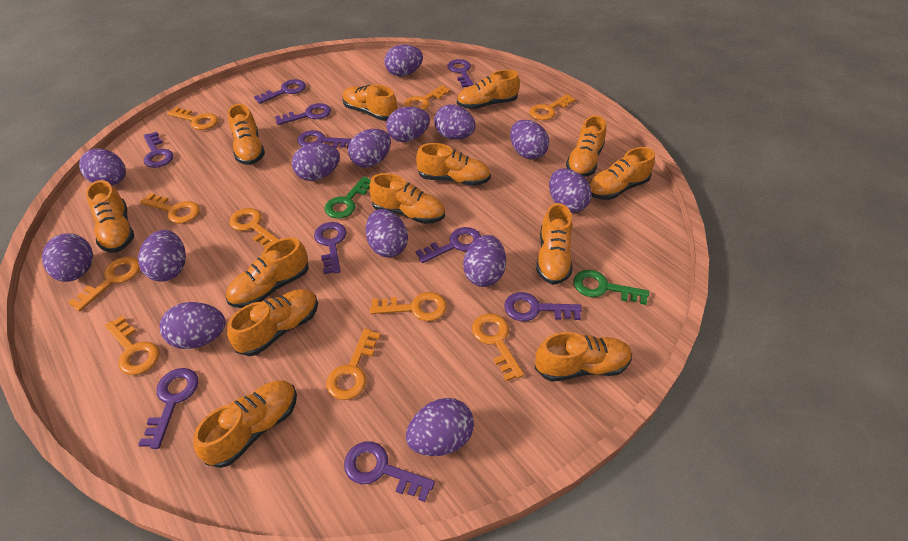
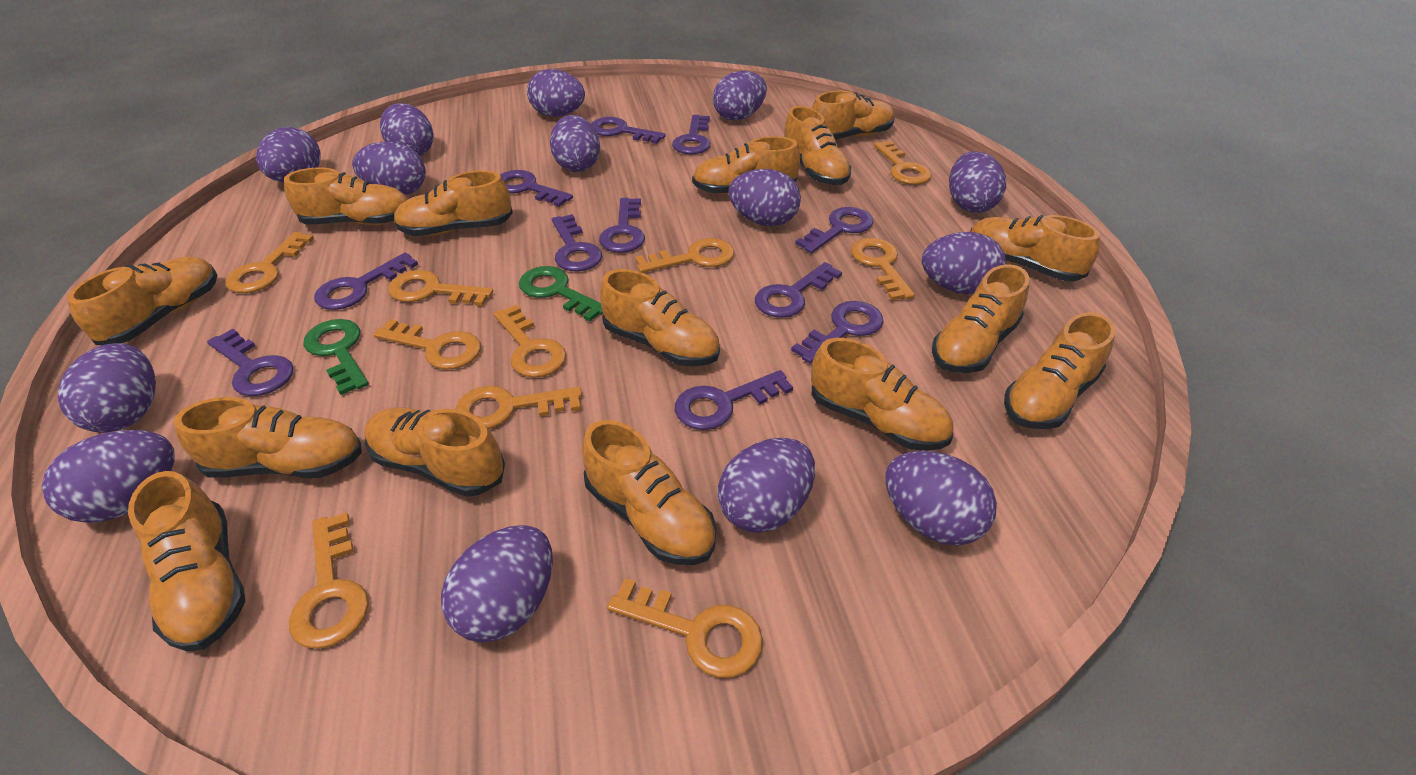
orange shoe: [86,180,134,253] [193,380,297,468] [226,237,309,308] [227,289,318,356] [228,104,265,165] [343,85,397,121] [369,173,445,224] [416,143,491,186] [457,70,520,109] [535,332,632,382] [536,203,573,285] [566,115,606,177] [589,147,655,200] = 13 -> [67,256,217,345] [128,471,245,651] [174,397,362,478] [284,167,408,225] [365,407,505,497] [394,170,513,236] [582,420,716,565] [600,269,720,366] [692,136,800,194] [784,106,851,185] [811,338,953,451] [812,91,895,140] [932,264,1030,373] [970,215,1100,281] [1004,312,1116,429] = 15
purple key: [138,368,198,449] [143,132,173,168] [254,79,306,104] [275,103,331,125] [297,130,351,149] [314,222,347,274] [344,441,435,502] [416,227,481,263] [447,59,474,88] [504,292,582,321] = 10 -> [207,329,294,396] [314,253,418,310] [500,170,573,207] [552,214,602,272] [591,117,666,144] [599,198,645,253] [672,115,710,155] [675,370,793,430] [755,262,842,318] [791,301,884,364] [795,207,874,253] = 11

